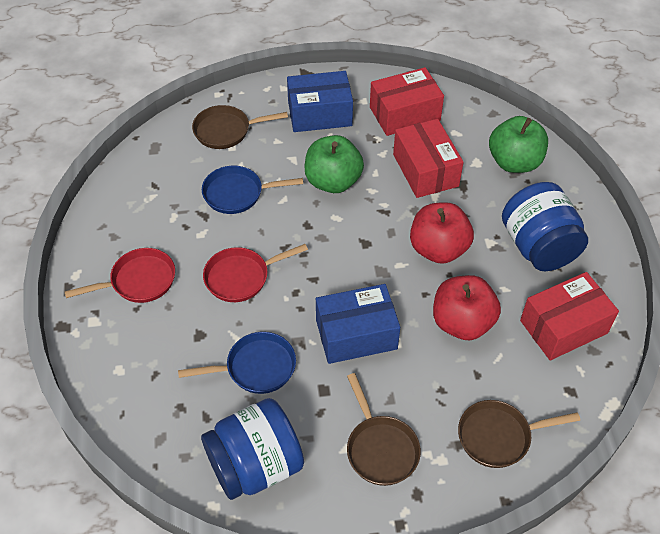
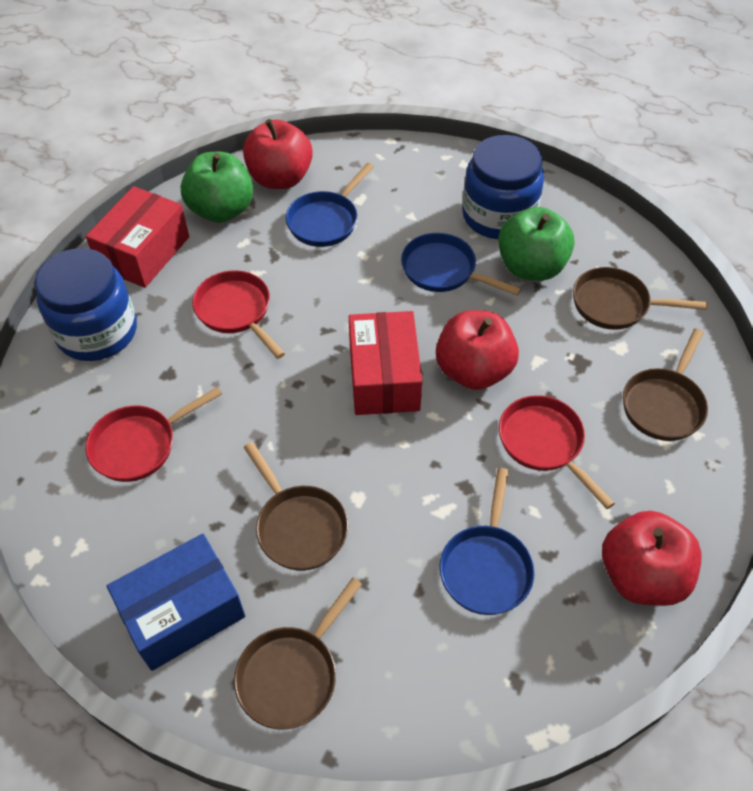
blue box: [287,71,353,132] [316,284,400,364] = 2 -> [107,534,245,671] = 1
blue pan: [178,332,296,394] [202,166,303,214] = 2 -> [286,163,374,247] [401,233,521,296] [440,468,535,615] = 3
brown pan: [192,105,288,149] [347,373,421,486] [458,400,580,468] = 3 -> [234,578,362,729] [243,442,348,571] [573,267,708,330] [623,329,708,441] = 4
red apple: [410,202,474,264] [433,275,501,340] = 2 -> [243,119,313,189] [436,310,519,390] [602,511,701,606] = 3
red box: [370,67,444,136] [393,119,464,198] [520,272,619,360] = 3 -> [86,186,189,288] [349,311,422,415] = 2
red pan: [65,248,175,303] [203,244,308,302] = 2 -> [86,387,222,482] [192,270,285,359] [499,395,615,509] = 3

